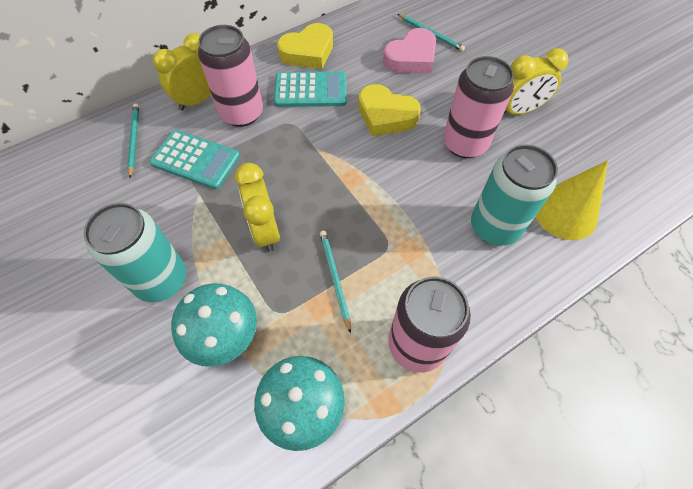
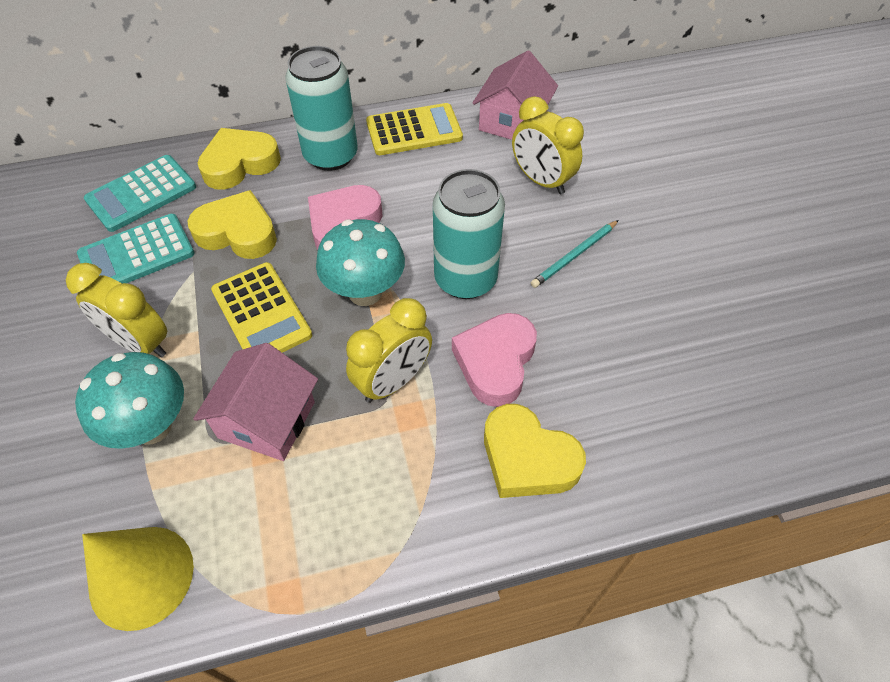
pink can: [198,25,263,127] [388,277,471,373] [443,56,514,158] = 3 -> none = 0
pink heart: [383,28,436,73] = 1 -> [308,185,383,250] [452,313,537,407] = 2
pink house: none = 0 -> [193,343,318,461] [472,50,558,140] = 2
turquoise pencil: [127,104,139,178] [320,231,351,334] [398,14,465,52] = 3 -> [531,220,619,288] = 1
yellow calculator: none = 0 -> [211,262,312,353] [366,103,463,155] = 2
yellow heart: [277,23,333,69] [358,84,421,136] = 2 -> [187,190,277,259] [198,128,281,190] [484,404,586,498] = 3

